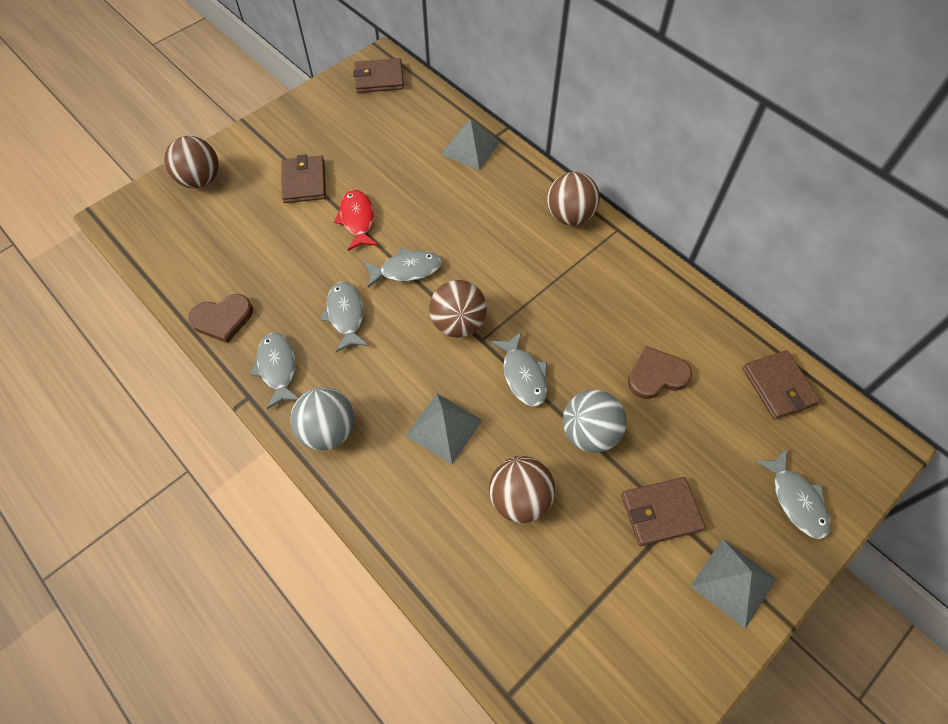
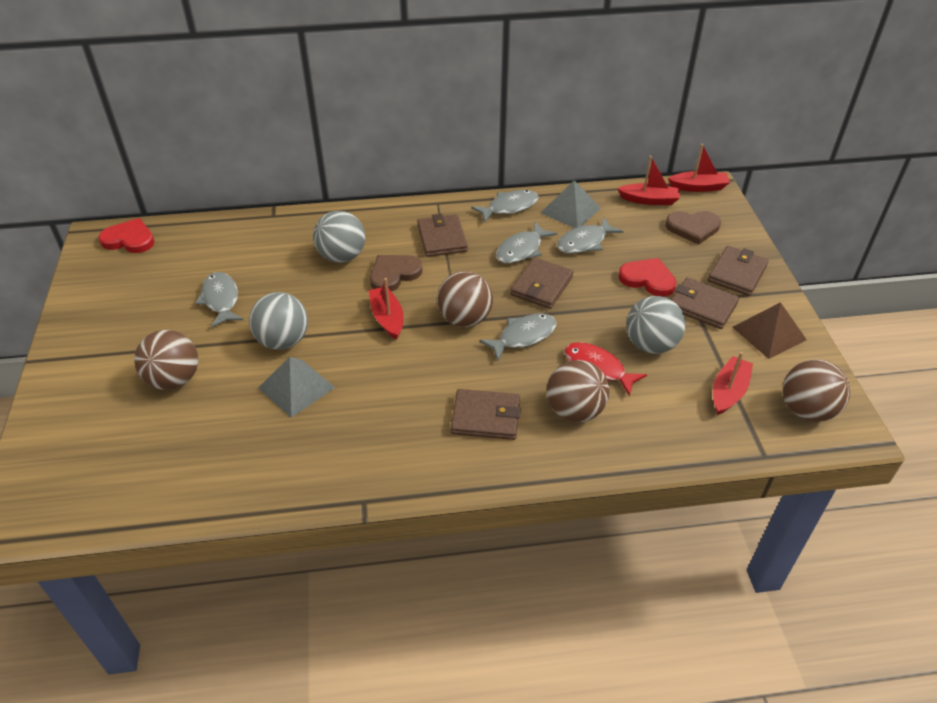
brown pyramid: none = 0 -> [733,302,807,359] = 1
brown wallet: [281,154,326,203] [353,58,404,93] [621,477,705,546] [743,350,821,420] = 4 -> [417,214,468,257] [451,389,521,440] [510,257,573,309] [671,277,739,329] [708,246,769,296] = 5
grey ball: [290,387,355,450] [563,389,627,453] = 2 -> [249,292,308,350] [313,211,365,263] [626,296,686,354] = 3
grey pyramid: [406,394,483,464] [441,120,500,170] [691,539,776,629] = 3 -> [258,357,335,418] [541,180,601,228] = 2
red boat: none = 0 -> [369,278,404,340] [617,156,680,205] [668,144,730,192] [713,352,753,415] = 4
red heart: none = 0 -> [98,218,155,253] [618,258,677,297] = 2

